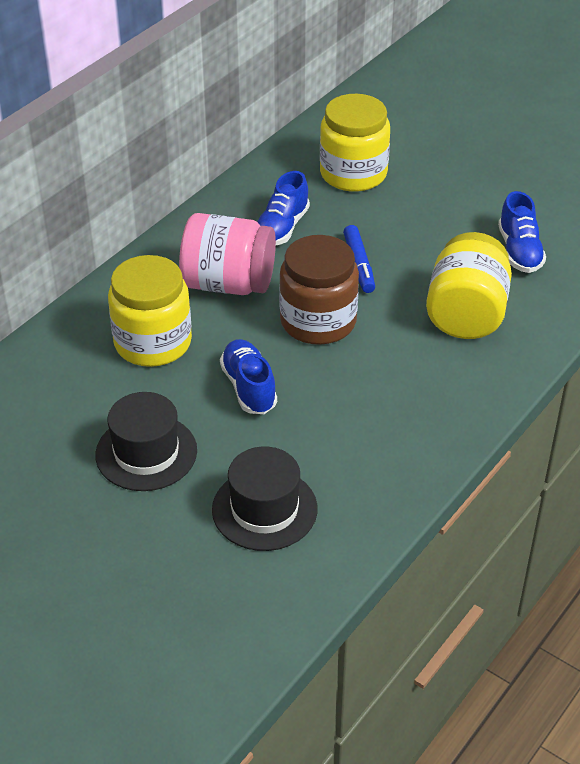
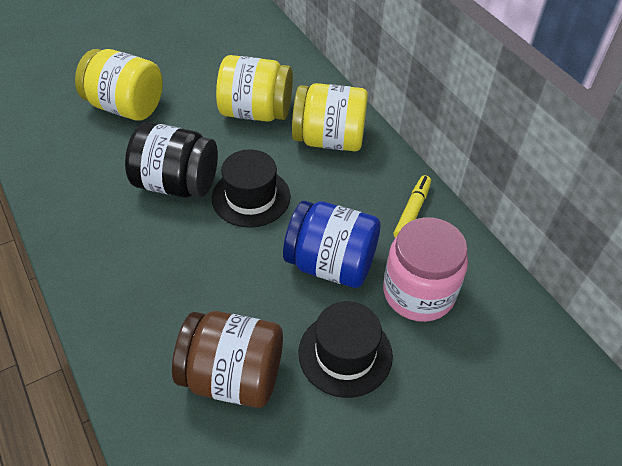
black jar: none = 0 -> [125,122,218,198] = 1
blue jar: none = 0 -> [283,201,381,288] = 1
blue marker: [343,225,375,293] = 1 -> none = 0
blue shoe: [220,339,277,414] [257,171,310,245] [498,191,546,273] = 3 -> none = 0
yellow marker: none = 0 -> [394,175,431,238] = 1

